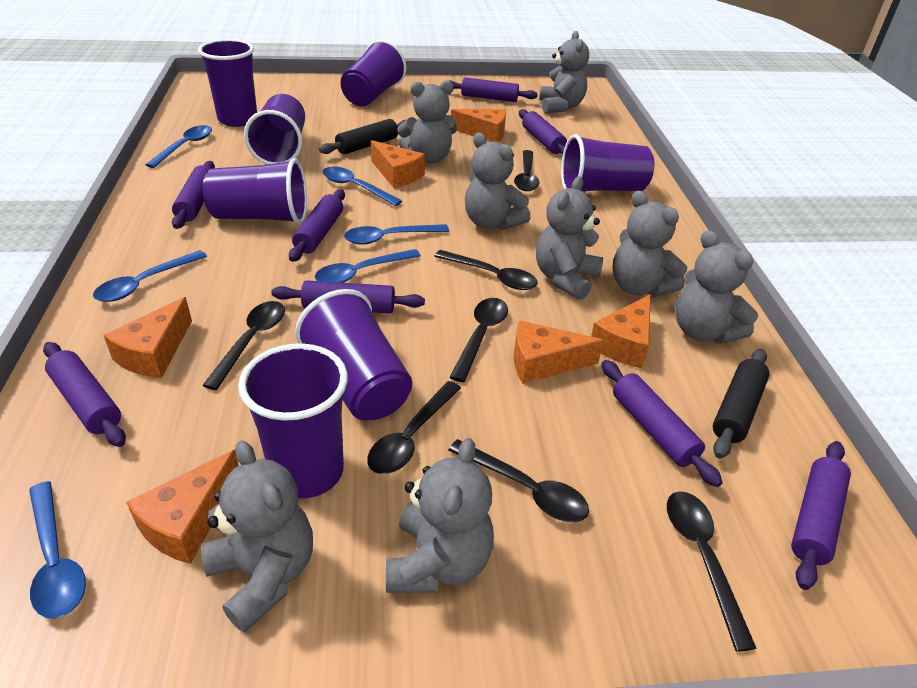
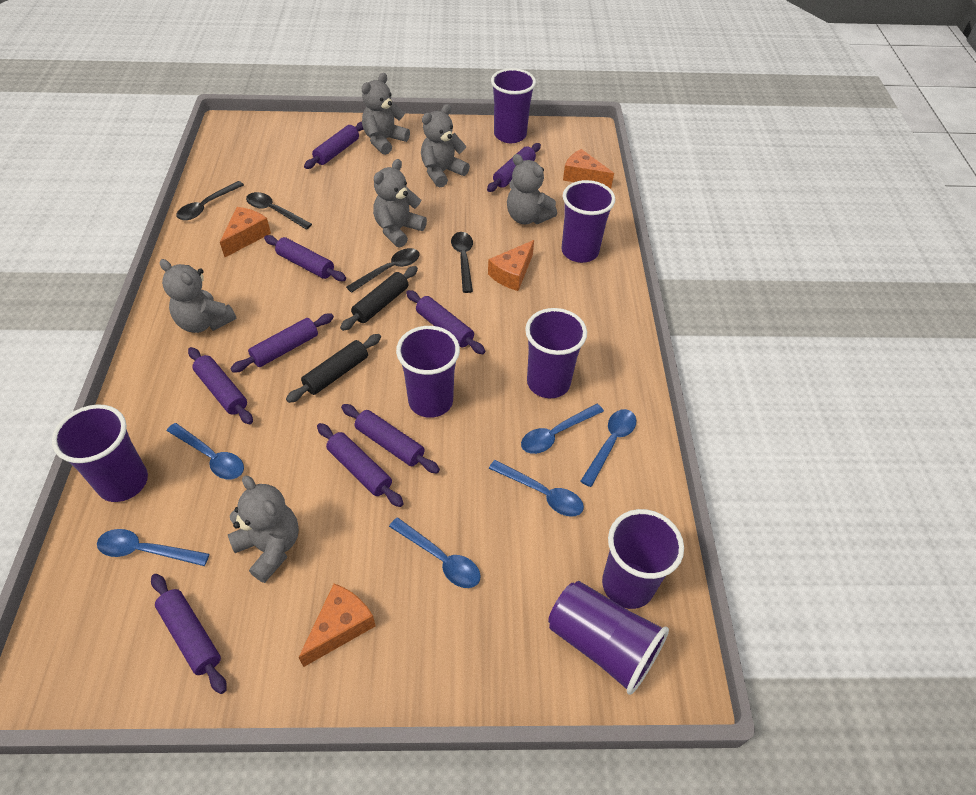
black spoon: [202,301,285,390] [367,381,461,474] [434,250,538,290] [448,439,589,522] [449,298,508,382] [514,150,539,191] [667,491,757,652] = 7 -> [176,181,244,220] [246,192,312,230] [346,248,420,293] [451,232,473,293] = 4
grey teddy bear: [201,440,313,632] [386,438,494,593] [397,80,457,164] [465,133,530,230] [536,176,604,300] [539,31,589,113] [612,191,687,297] [675,230,758,344] = 8 -> [160,259,237,333] [228,475,299,583] [362,73,410,155] [373,159,427,248] [421,104,470,188] [507,154,557,224] = 6
orange cheese: [103,297,192,378] [126,450,239,564] [371,140,425,188] [451,109,506,142] [514,321,604,384] [591,294,651,368] = 6 -> [220,207,271,257] [298,584,375,667] [488,240,534,291] [563,149,614,188] = 4
purple rolling pin: [43,342,126,447] [172,161,215,229] [271,280,425,313] [289,189,345,262] [448,77,538,102] [519,109,567,155] [601,360,723,487] [791,441,851,590] = 8 -> [151,574,227,694] [188,347,253,424] [230,314,334,373] [264,235,346,281] [304,122,363,169] [317,423,404,507] [341,404,440,473] [406,290,485,354] [487,143,541,192] = 9

